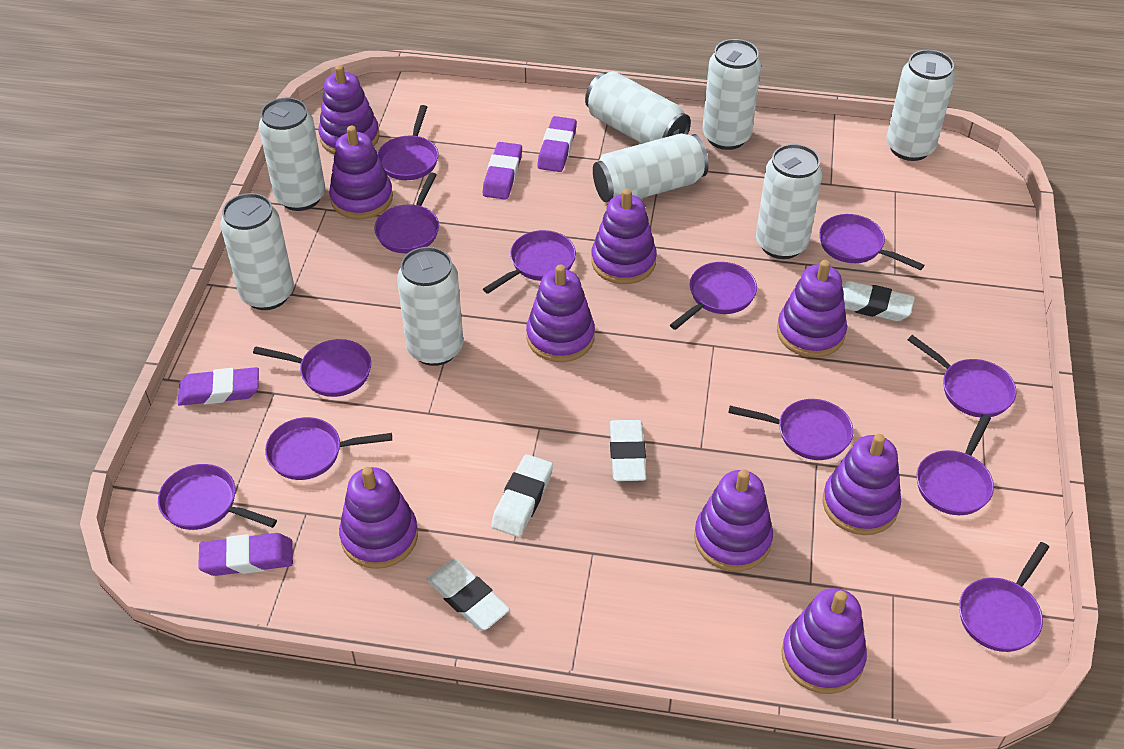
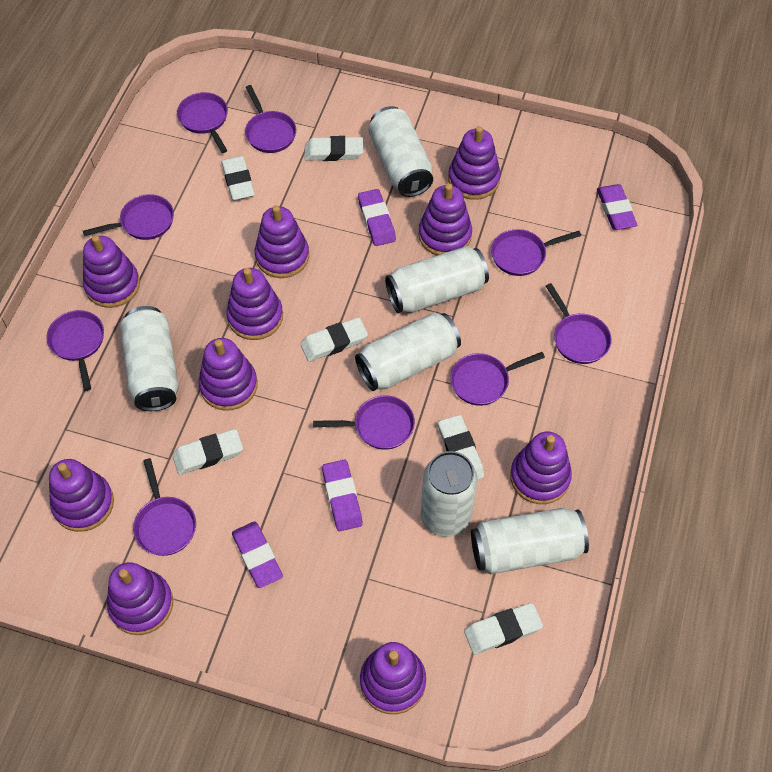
purple pan: [158,464,277,530] [253,339,371,397] [265,417,392,480] [374,172,439,253] [378,105,439,180] [483,230,576,294] [670,262,757,330] [728,399,853,460] [819,214,924,270] [908,335,1017,418] [916,414,994,515] [959,542,1049,652] = 12 -> [46,310,104,391] [83,194,174,240] [133,458,196,556] [177,92,228,153] [245,85,296,153] [313,395,415,450] [450,352,545,406] [491,229,581,276] [546,283,612,364] = 9
purple stacking toy: [319,65,379,154] [329,126,393,219] [339,467,418,569] [526,264,595,362] [591,189,657,284] [694,470,773,571] [777,260,847,358] [781,588,867,694] [822,434,901,535] = 9 -> [49,459,114,532] [83,235,140,308] [107,562,173,635] [199,338,257,411] [226,268,283,340] [255,205,309,278] [360,642,426,714] [418,184,472,255] [448,126,501,200] [510,432,572,504] = 10
white can: [221,193,294,310] [259,98,325,211] [397,247,463,366] [585,71,691,144] [593,133,709,202] [702,39,761,150] [756,144,822,259] [886,50,955,161] = 8 -> [120,306,179,411] [355,312,461,391] [369,106,433,197] [385,246,489,313] [421,451,478,537] [471,508,589,574] = 6
white eraser: [427,560,510,630] [491,454,553,537] [610,420,647,481] [842,281,915,321] = 4 -> [172,429,243,475] [221,156,255,200] [300,317,368,362] [304,136,363,161] [438,415,484,479] [464,603,543,654] = 6

